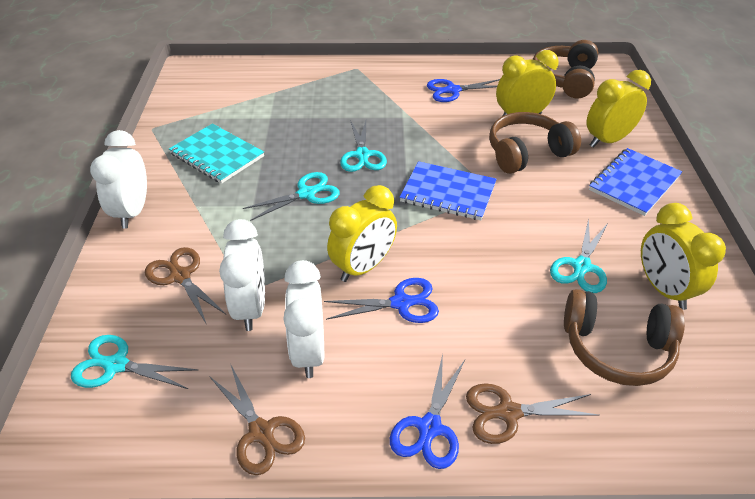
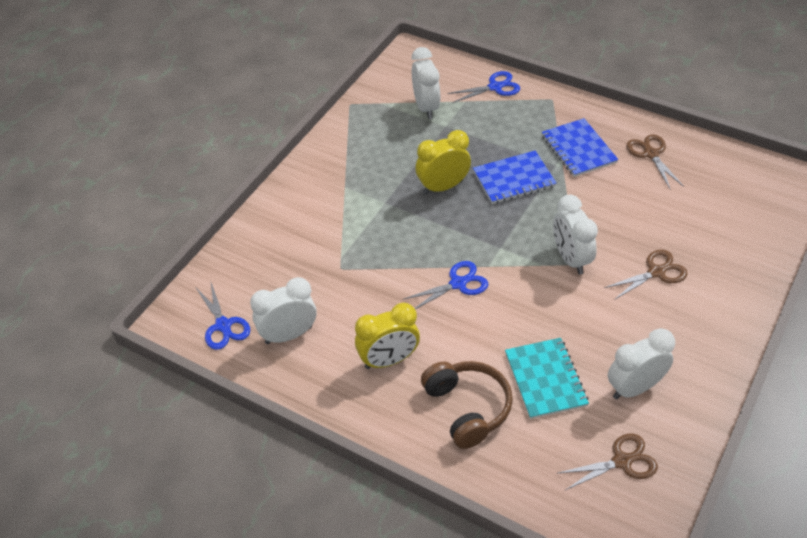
brown headphones: [489,112,581,174] [532,40,598,98] [564,289,685,386] = 3 -> [421,361,513,449] = 1
turquoise scissors: [71,335,198,389] [243,172,340,221] [340,120,387,172] [550,219,608,293] = 4 -> none = 0
white clock: [90,130,147,229] [219,219,265,331] [283,260,324,378] = 3 -> [250,277,316,344] [412,47,440,119] [553,195,598,275] [608,328,675,399] = 4
yellow clock: [327,185,397,282] [496,50,559,116] [587,70,651,148] [641,203,726,310] = 4 -> [355,302,420,369] [416,130,471,194] = 2

